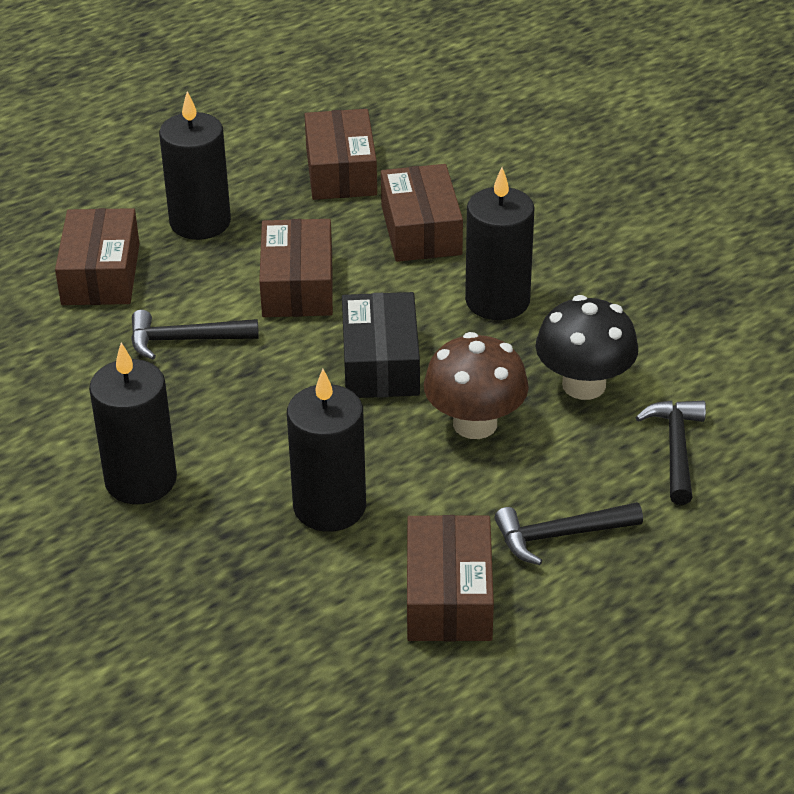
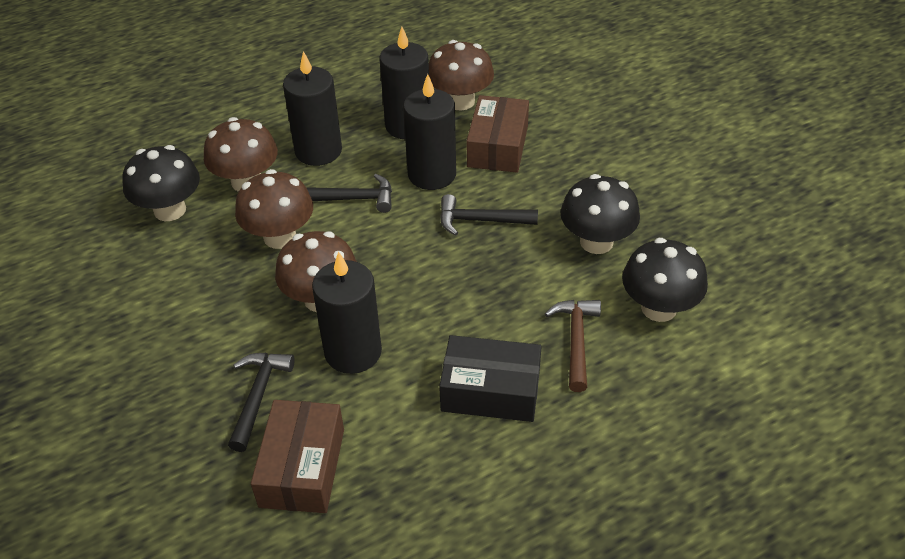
black mushroom: [536,295,638,400] = 1 -> [122,145,200,221] [561,174,640,254] [622,238,708,322] = 3
brown box: [55,208,140,305] [259,219,333,317] [304,109,377,200] [381,164,463,262] [407,515,494,641] = 5 -> [251,400,344,513] [467,95,529,173] = 2
brown hammer: none = 0 -> [545,300,601,392] = 1
brown mushroom: [424,332,529,439] = 1 -> [204,117,278,192] [235,169,313,249] [275,231,357,312] [429,40,494,111] = 4

